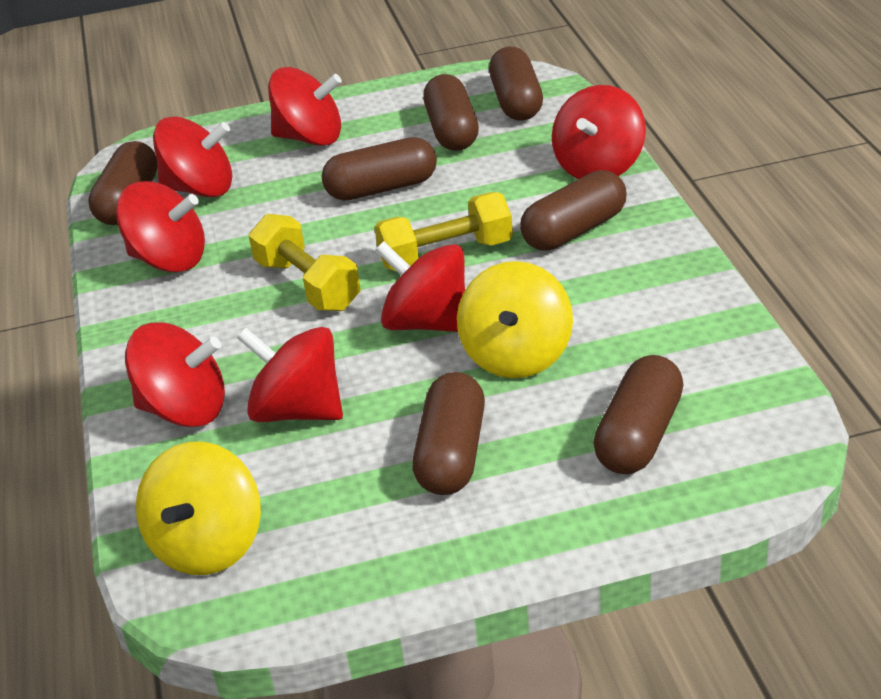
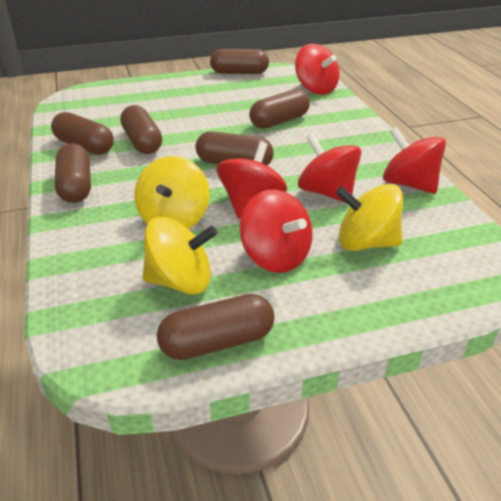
red spinning top: [116,181,205,272] [125,322,225,427] [153,116,232,198] [237,327,343,422] [268,67,342,146] [375,241,465,332] [552,85,646,179] = 7 -> [217,142,287,219] [240,190,313,273] [295,44,340,95] [298,134,361,203] [383,127,446,194] = 5
yellow dumbbell: [249,214,361,311] [374,192,513,271] = 2 -> none = 0
yellow spinning top: [136,442,261,575] [457,261,573,378] = 2 -> [134,156,209,229] [143,217,218,295] [336,184,403,251] = 3

